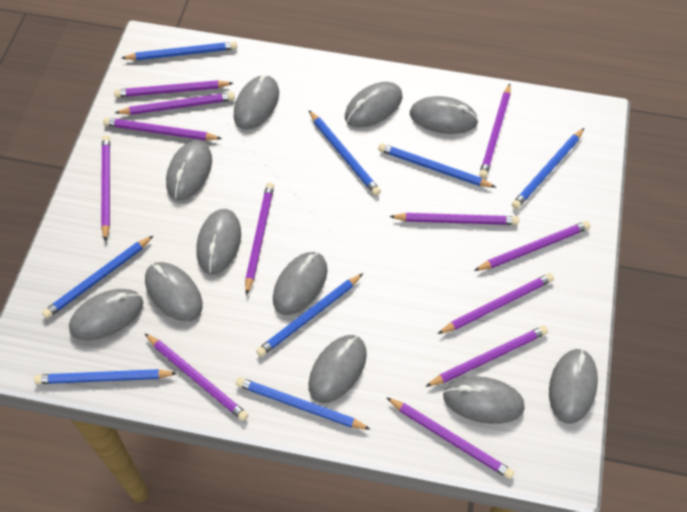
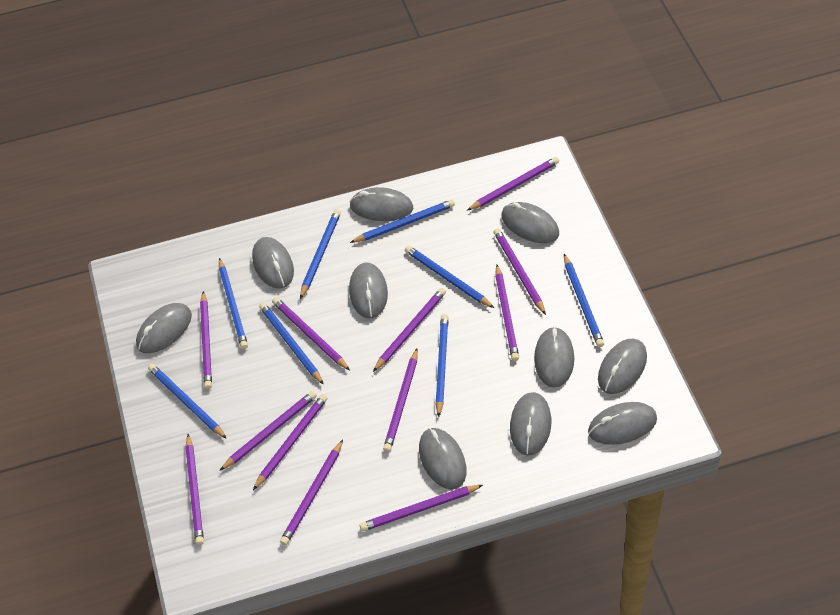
grey mouse: [69,289,143,340] [145,262,203,321] [166,140,212,200] [197,209,241,274] [234,75,279,130] [273,252,328,315] [308,335,367,403] [345,82,403,127] [410,96,479,134] [443,376,525,424] [549,349,598,424] = 11 -> [136,303,192,353] [252,237,294,289] [349,262,388,318] [350,187,413,221] [419,428,466,490] [502,202,559,243] [510,392,551,456] [534,326,574,388] [588,402,657,445] [598,339,647,394] = 10

